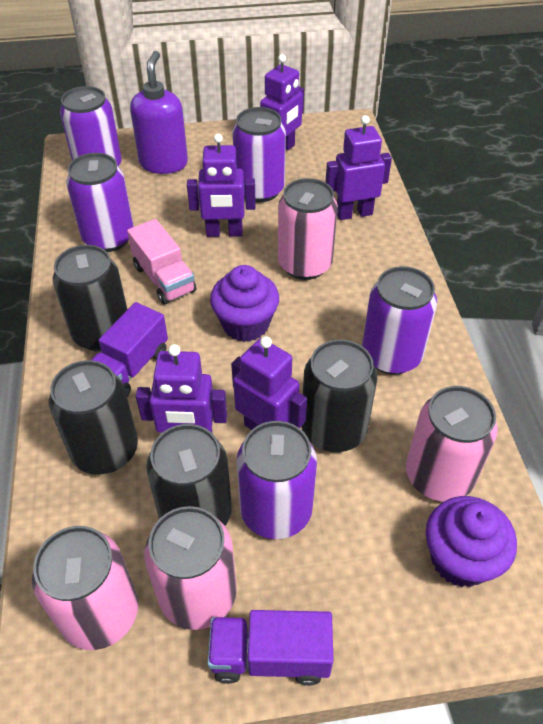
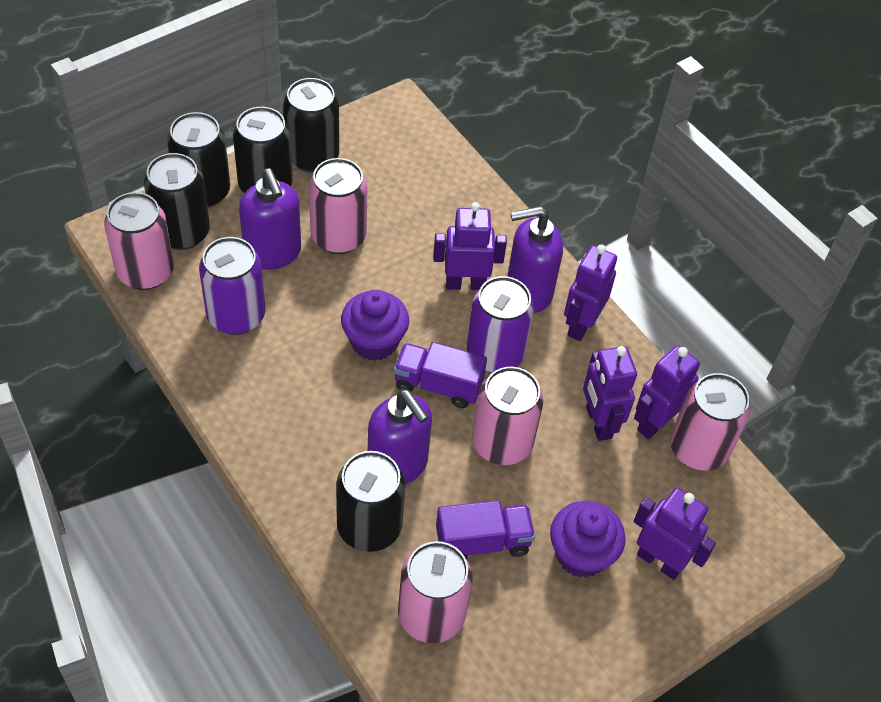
black can: [49,360,138,474] [53,245,128,351] [146,424,232,526] [301,340,377,452] = 4 -> [144,153,210,250] [167,112,230,208] [233,107,293,193] [283,78,339,172] [336,451,405,552] = 5
pink can: [32,526,138,650] [145,506,237,630] [278,178,338,280] [406,386,498,502] = 4 -> [104,192,174,290] [309,158,368,254] [398,541,473,643] [472,367,544,465] [670,373,750,471] = 5
pink truck: [127,219,196,304] = 1 -> none = 0
purple can: [60,86,122,166] [66,153,134,252] [232,107,286,202] [236,421,317,539] [362,266,437,375] = 5 -> [199,237,265,335] [467,276,534,373] = 2
purple soap dispenser: [130,51,188,174] = 1 -> [239,169,301,270] [368,389,432,485] [507,206,563,313] = 3

